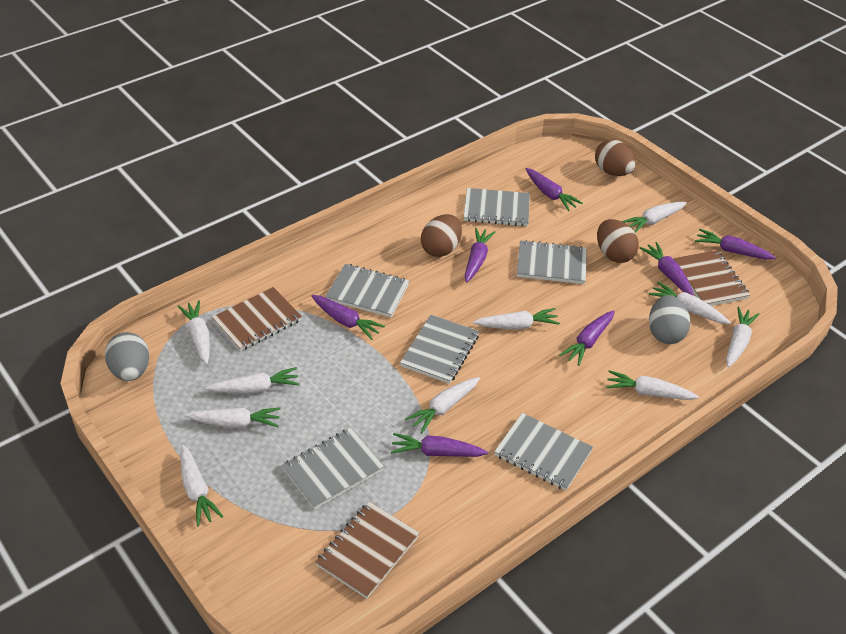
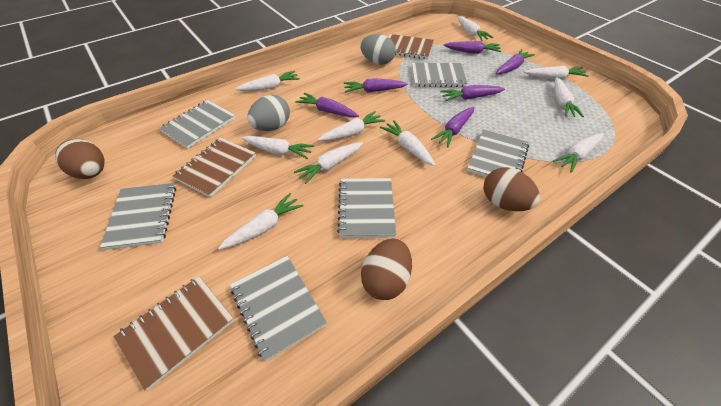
purple carrot: [311,295,385,340] [391,433,488,457] [465,228,495,282] [526,168,583,211] [559,310,615,366] [640,242,694,296] [695,229,776,260] = 7 -> [295,93,359,118] [344,78,408,93] [431,107,474,147] [440,85,505,101] [444,41,502,54] [496,49,535,74] = 6

